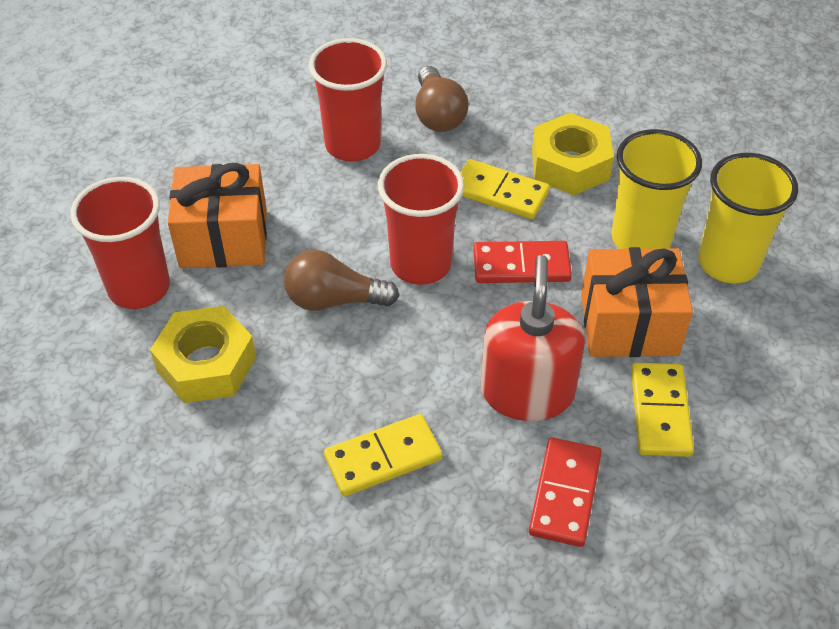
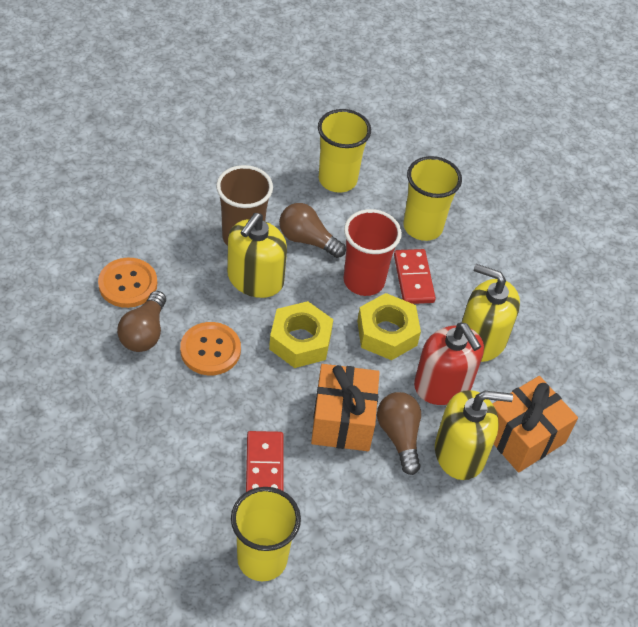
brown cup: none = 0 -> [216,165,273,246] = 1
brown light bulb: [284,250,399,311] [415,66,469,132] = 2 -> [117,291,166,352] [279,203,346,258] [377,392,421,475] = 3
orange button: none = 0 -> [98,258,157,308] [180,322,241,375] = 2
red cup: [70,177,170,309] [309,38,387,162] [378,154,464,285] = 3 -> [344,209,402,296] = 1
yellow cup: [611,129,702,249] [698,153,798,283] = 2 -> [231,487,301,581] [318,109,371,193] [404,156,462,241] = 3
yellow domino: [324,414,443,496] [461,159,550,219] [631,363,694,457] = 3 -> none = 0
yellow soap dispenser: none = 0 -> [227,213,287,298] [435,390,513,480] [461,264,520,362] = 3

